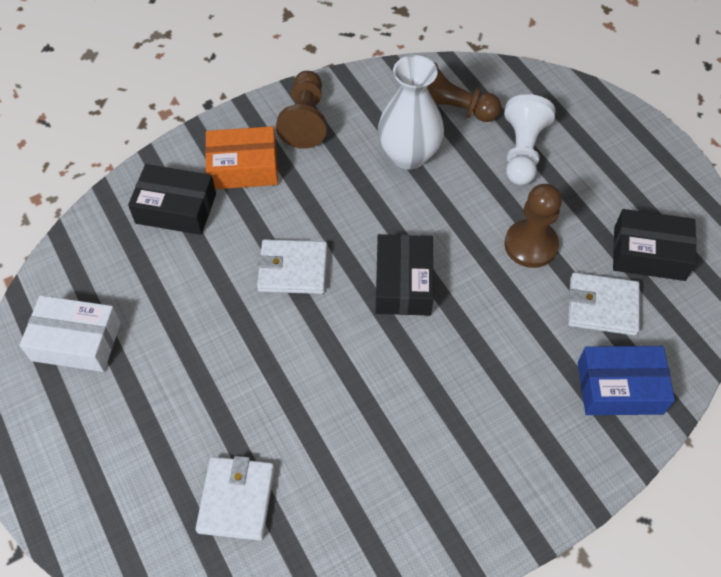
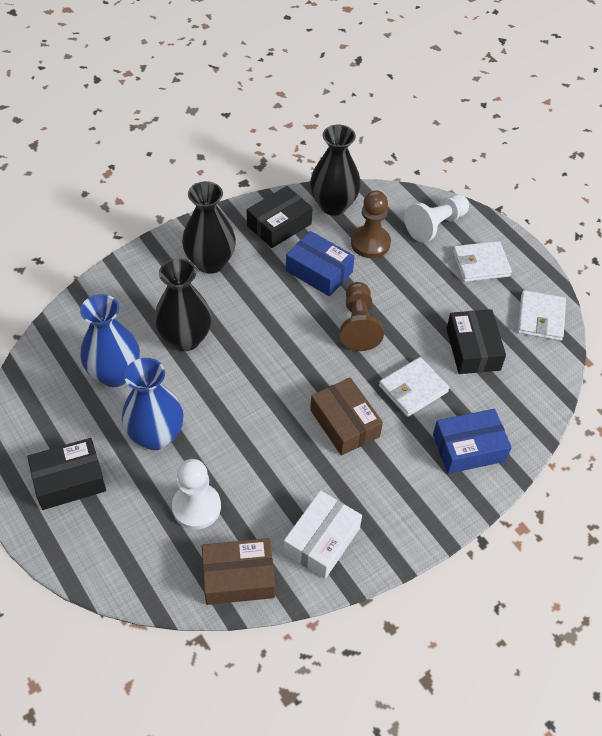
black vase: none = 0 -> [155,258,212,351] [182,181,236,274] [310,124,361,216] = 3
blue box: [578,346,675,415] = 1 -> [286,231,355,296] [433,409,512,474] = 2
blue vase: none = 0 -> [80,294,140,387] [122,358,184,450] = 2
brown box: none = 0 -> [202,538,275,605] [310,377,383,456] = 2
brown pawn: [276,71,327,149] [427,62,501,122] [504,184,562,268] = 3 -> [340,282,384,351] [351,191,391,258] = 2
orange box: [205,126,278,189] = 1 -> none = 0
white pawn: [504,94,555,185] = 1 -> [172,459,221,530] [404,194,469,243] = 2
white vase: [378,55,444,170] = 1 -> none = 0

